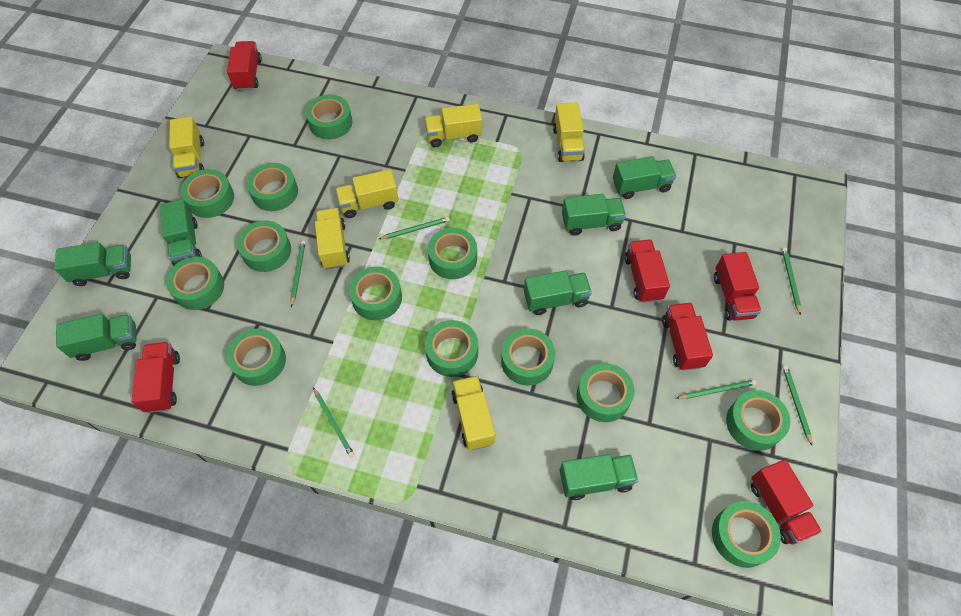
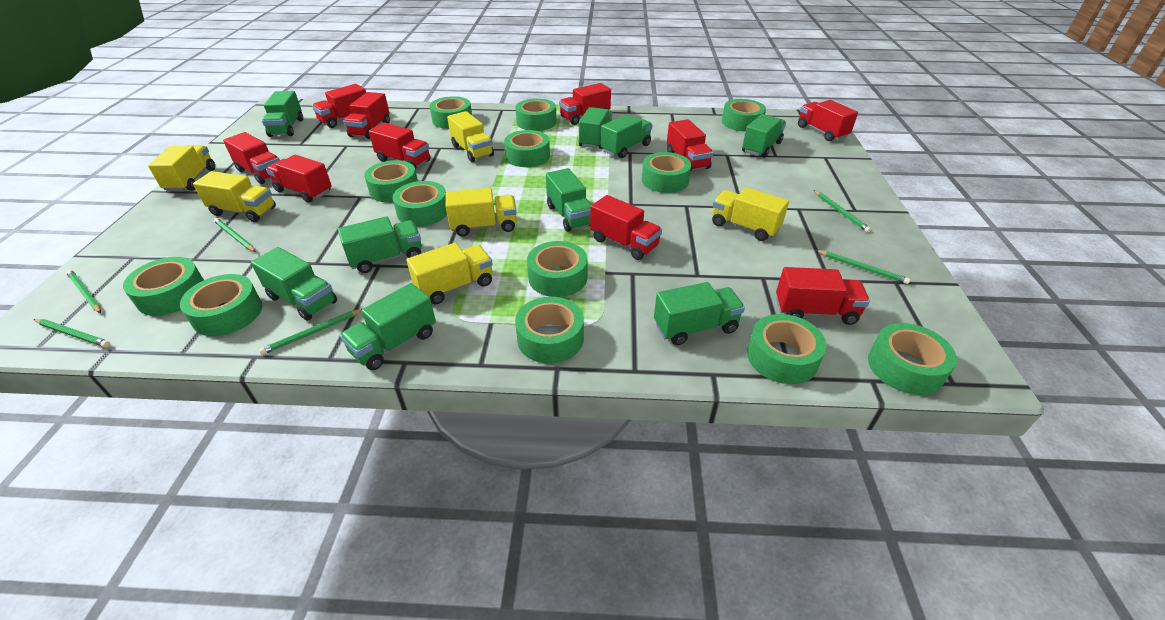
green truck: [54,242,131,286] [56,314,137,361] [159,199,202,266] [524,270,592,315] [560,454,638,500] [562,194,626,236] [613,156,676,199] = 7 -> [251,247,337,321] [262,91,303,137] [338,216,422,273] [340,283,436,370] [546,168,592,232] [579,107,613,149] [601,115,652,158] [654,282,745,345] [742,114,786,158] = 9
red truck: [132,342,180,413] [227,41,262,91] [624,240,670,303] [662,303,713,371] [714,252,761,321] [751,460,822,545] = 6 -> [223,132,280,184] [266,155,332,203] [312,84,366,128] [343,92,390,139] [369,122,431,169] [559,83,611,125] [590,195,662,260] [667,119,713,170] [776,267,870,325] [798,100,858,141] = 10

